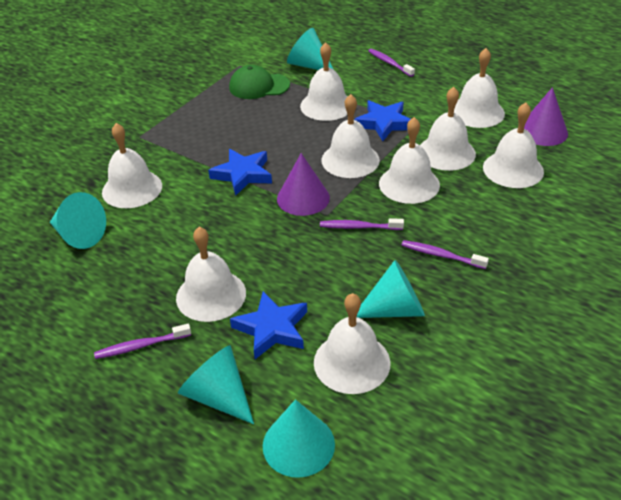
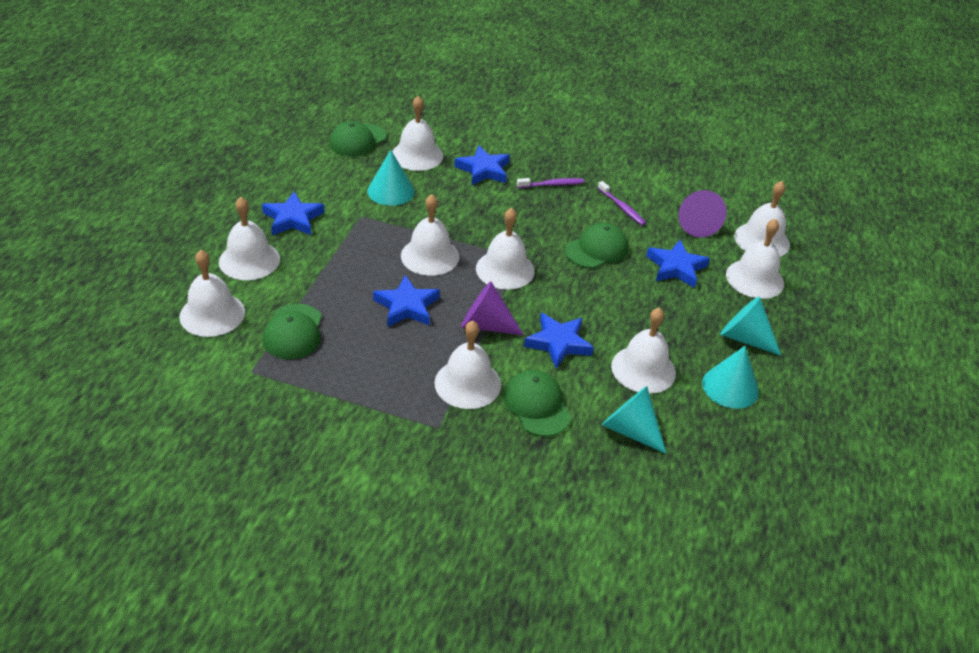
blue star: [208,149,272,196] [230,291,307,359] [354,100,411,141] = 3 -> [262,192,325,235] [373,275,440,327] [454,145,510,186] [524,313,594,369] [646,240,710,288] = 5
green cap: [229,65,290,99] = 1 -> [263,304,322,359] [329,121,386,157] [504,370,571,437] [565,223,629,268] = 4
purple toothbrush: [94,324,191,359] [320,218,404,230] [368,49,415,77] [402,240,489,269] = 4 -> [517,178,584,188] [598,181,646,226] = 2
turquoise cone: [50,192,106,249] [178,345,254,424] [263,399,335,478] [287,28,334,70] [357,260,425,318] = 5 -> [367,150,415,206] [602,386,667,454] [702,346,759,409] [720,296,781,356] = 4

